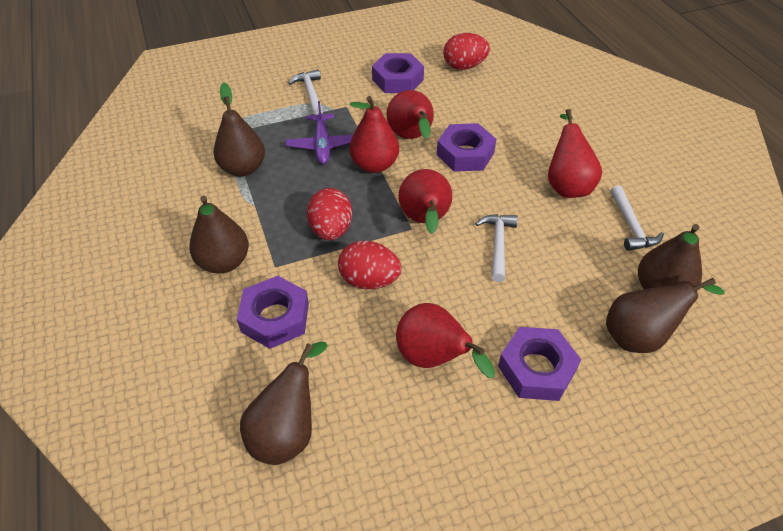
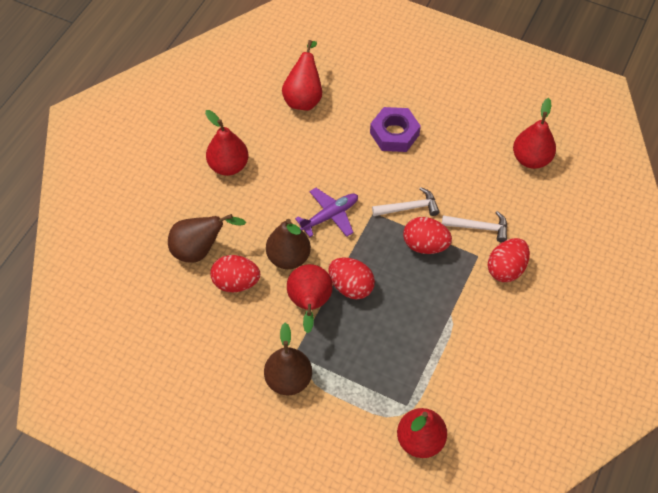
brown pear: [189,195,249,273] [214,83,265,176] [240,342,327,465] [606,278,724,353] [638,224,702,292] = 5 -> [168,214,246,263] [264,323,312,395] [266,219,311,269] = 3
purple nut: [237,276,309,349] [372,53,424,93] [437,123,496,171] [498,327,581,401] = 4 -> [370,107,421,152] = 1
red egg: [307,188,352,240] [338,240,402,289] [443,33,490,70] = 3 -> [210,255,260,292] [328,258,375,299] [403,217,452,254] [488,238,530,282] = 4
white hammer: [289,69,323,115] [475,214,518,282] [610,185,664,251] = 3 -> [372,187,440,216] [442,211,507,243] = 2

